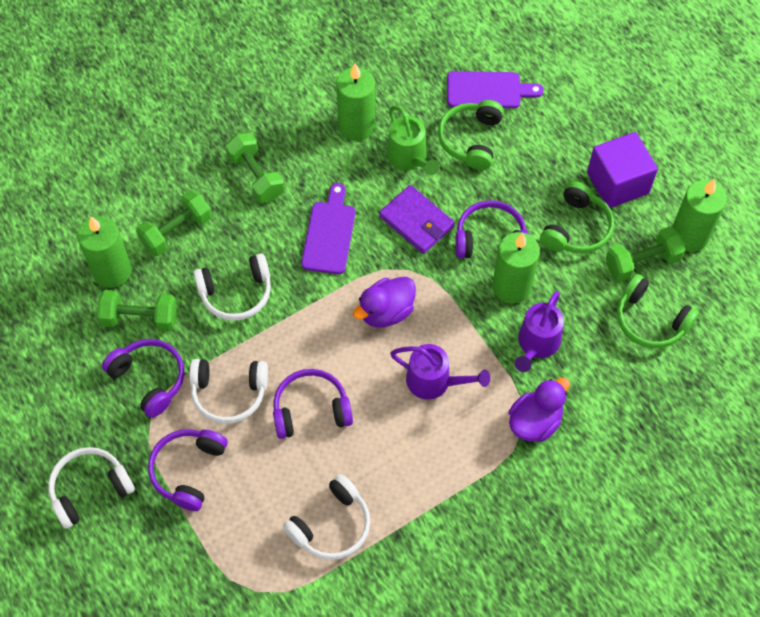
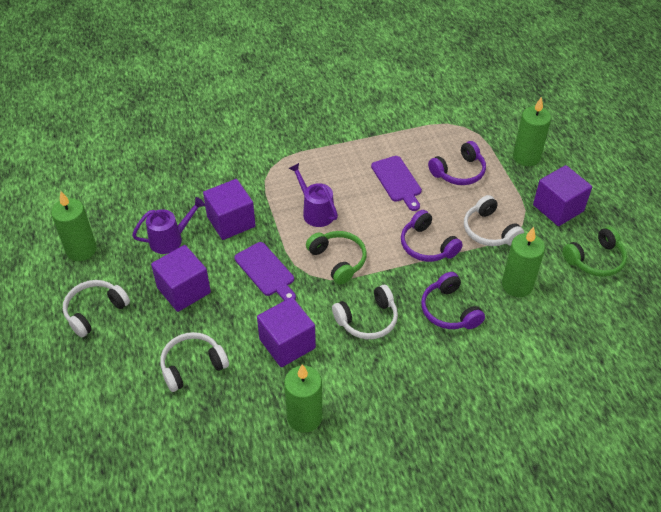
green dumbbell: [97,290,177,331] [136,190,211,256] [225,133,285,203] [606,227,685,282] = 4 -> none = 0
green headphones: [438,100,504,170] [540,181,614,254] [617,274,699,348] = 3 -> [306,231,367,285] [562,226,627,277] = 2
green watering can: [387,106,440,175] = 1 -> none = 0
purple cube: [587,132,658,208] = 1 -> [151,245,211,312] [203,179,256,240] [257,297,316,367] [533,165,592,226] = 4
purple duck: [353,277,416,328] [508,378,570,442] = 2 -> none = 0
purple headphones: [102,339,184,418] [148,429,228,511] [273,369,353,439] [455,200,529,258] = 4 -> [401,210,463,262] [421,272,485,329] [428,141,486,185] = 3
purple wallet: [379,185,455,254] = 1 -> none = 0

